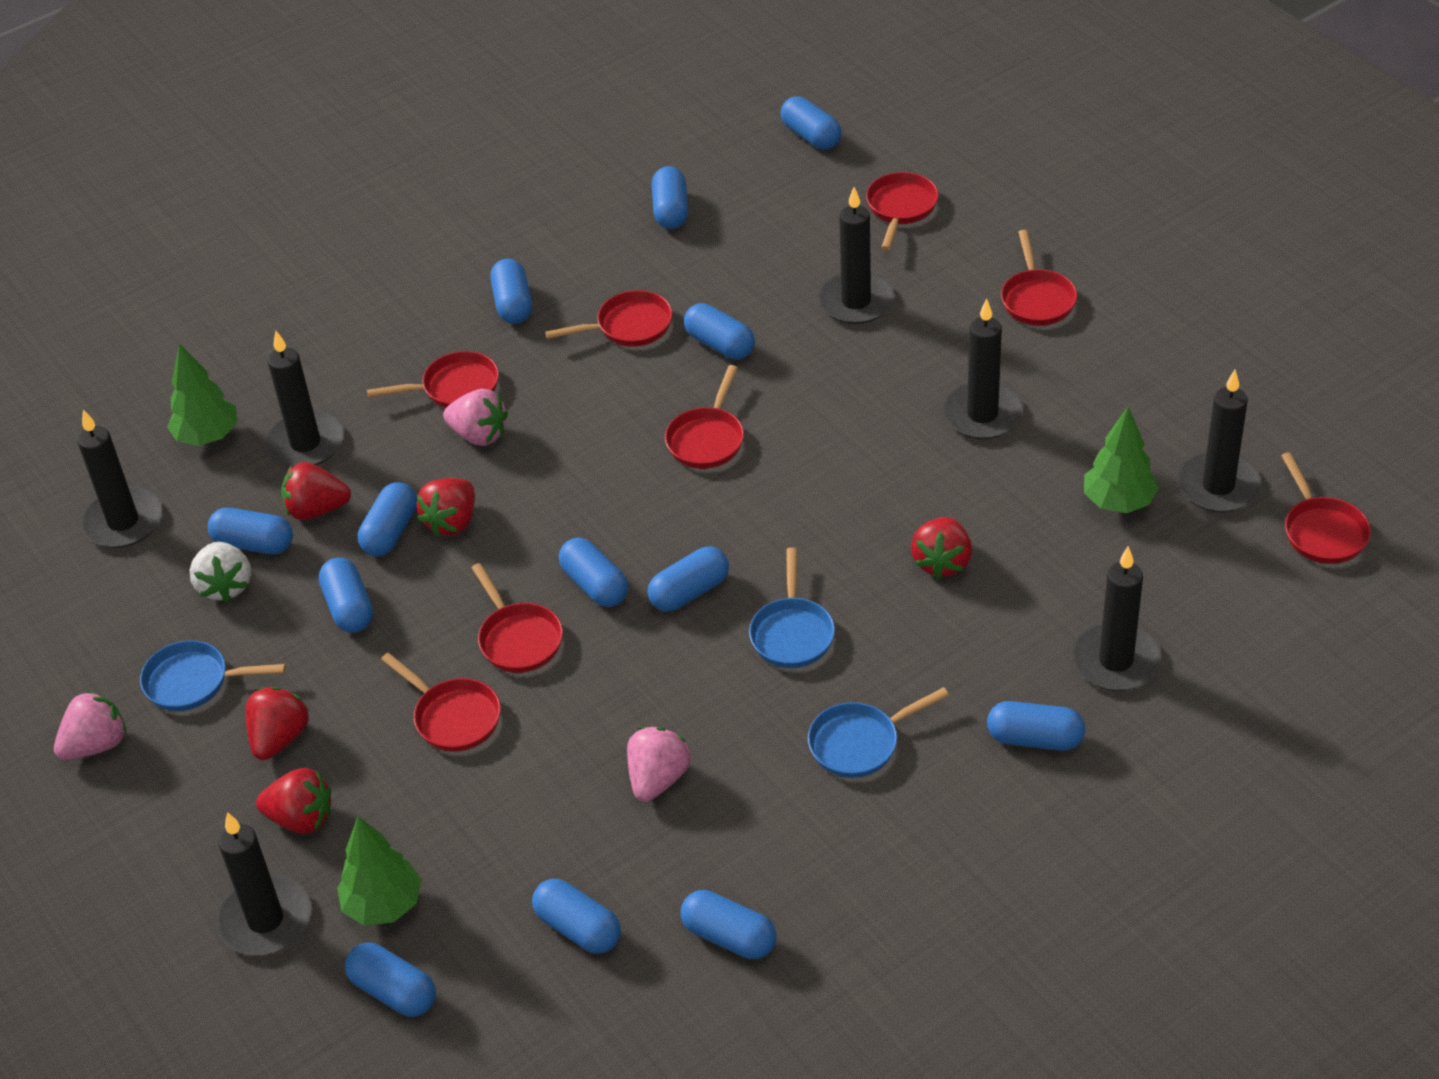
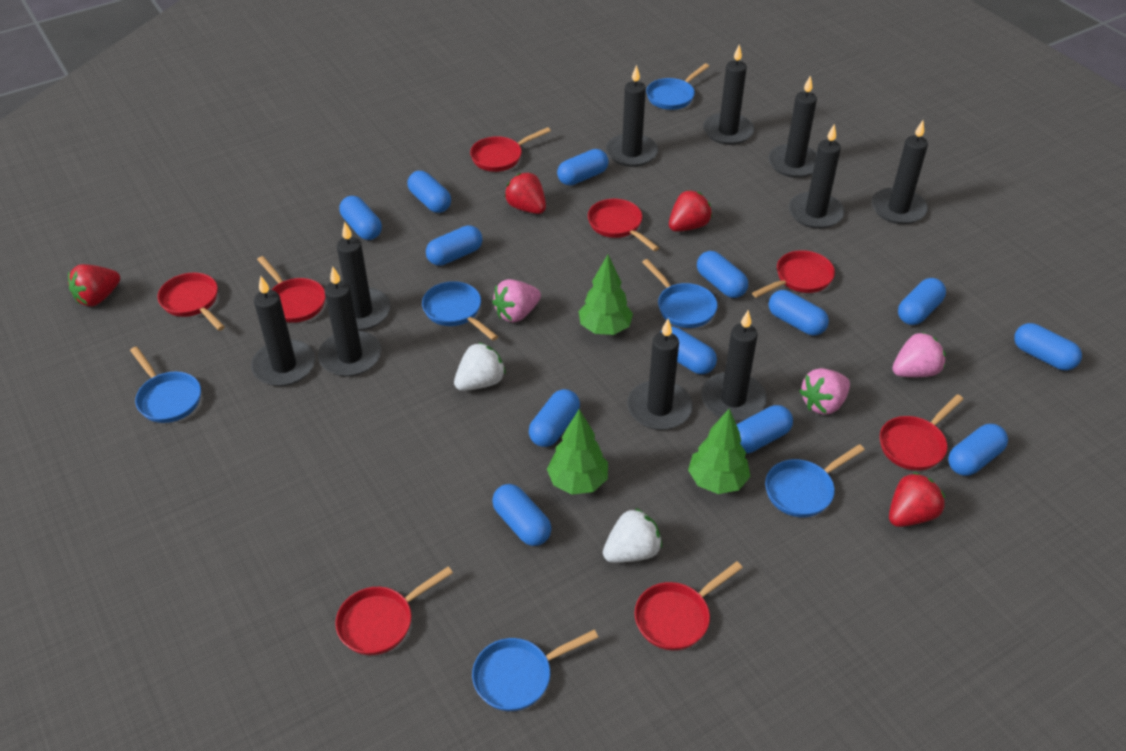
black candle: [77,410,163,548] [216,812,312,955] [264,331,344,467] [818,187,895,324] [942,299,1024,440] [1072,546,1162,691] [1177,370,1262,513] = 7 -> [251,276,315,386] [318,267,381,377] [337,222,391,331] [606,65,658,167] [627,319,693,430] [701,310,767,421] [703,44,754,145] [768,75,817,178] [789,124,845,229] [872,120,928,224] = 10
blue pan: [140,640,286,711] [749,547,835,668] [808,687,949,778] = 3 -> [130,347,201,423] [422,281,498,341] [472,630,599,711] [642,259,718,328] [646,64,709,110] [765,444,865,517] = 6
red strawberry: [246,687,309,760] [256,768,331,834] [281,462,351,520] [416,478,475,536] [911,517,972,579] = 5 -> [68,264,120,306] [505,173,546,214] [669,190,712,232] [889,472,945,527] = 4
white strawberry: [190,542,251,602] = 1 -> [454,342,506,391] [603,508,662,563] = 2

